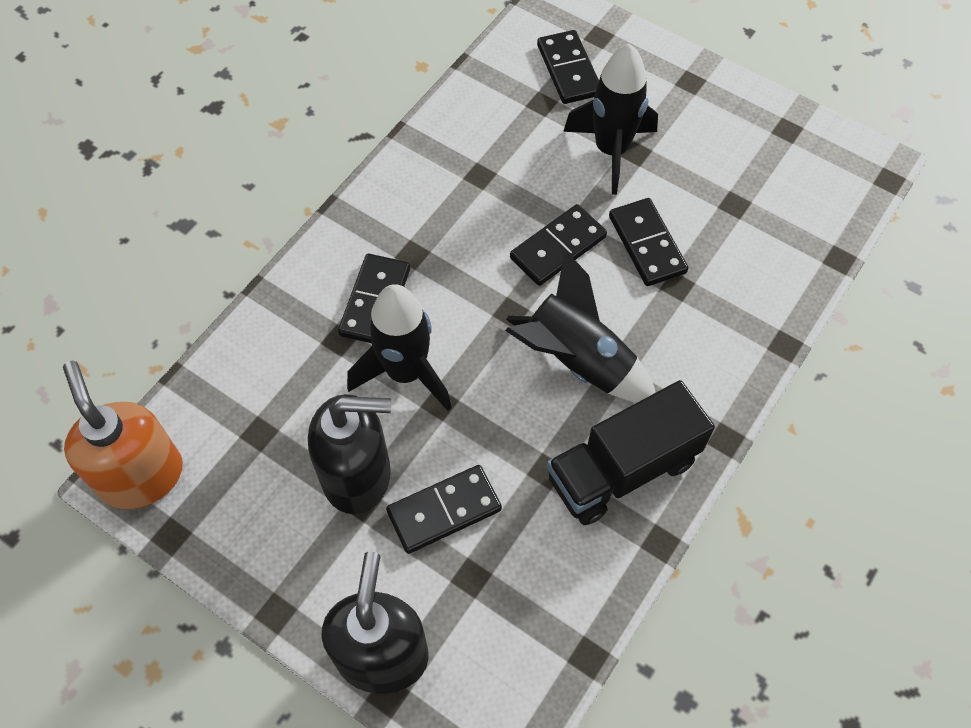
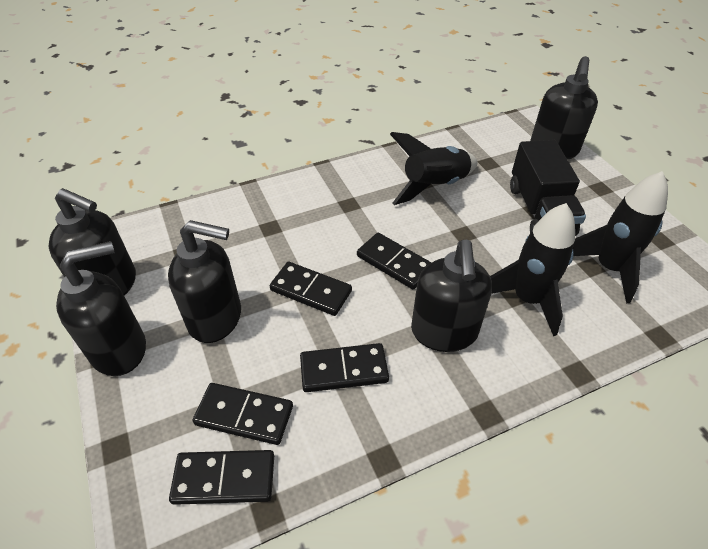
black soap dispenser: [308,394,391,514] [322,552,429,694] = 2 -> [48,188,136,296] [56,241,146,376] [168,220,241,343] [411,239,492,352] [530,56,598,160] = 5
orange soap dispenser: [63,361,183,509] = 1 -> none = 0

